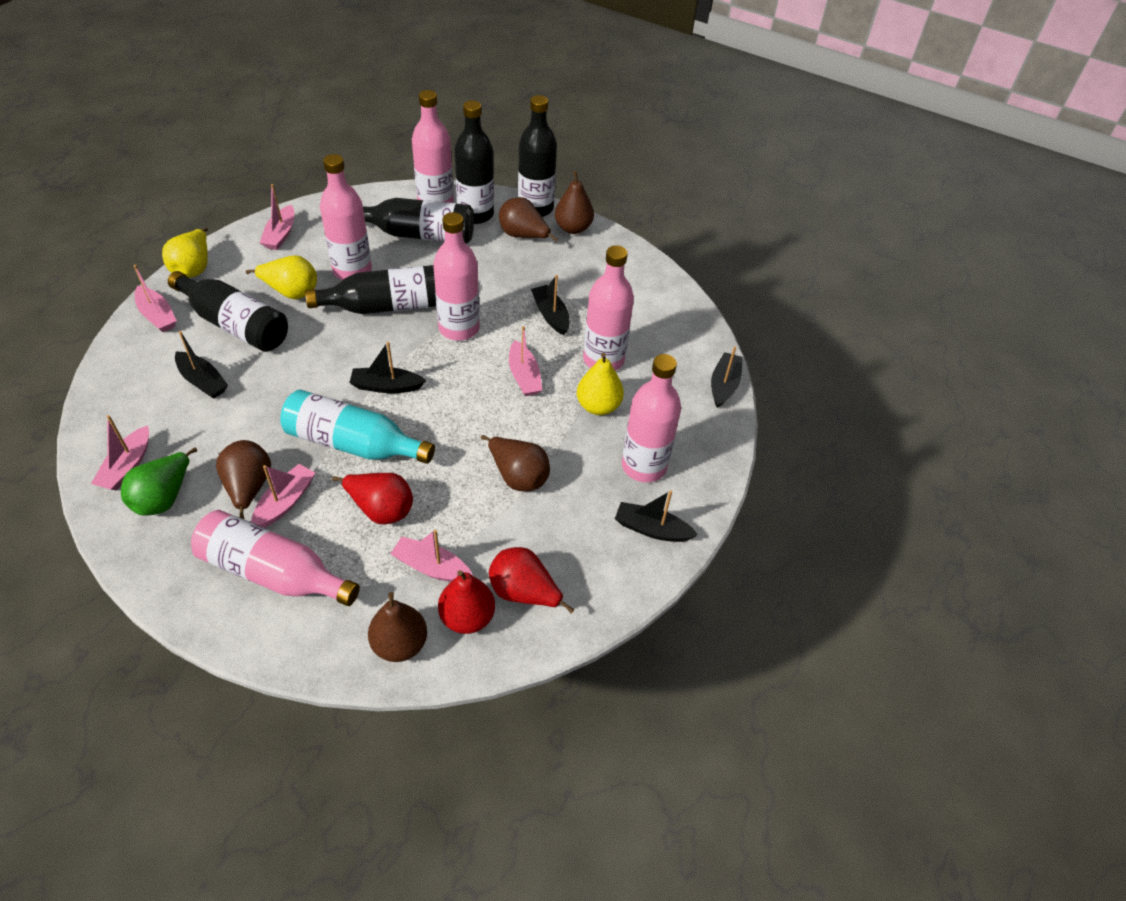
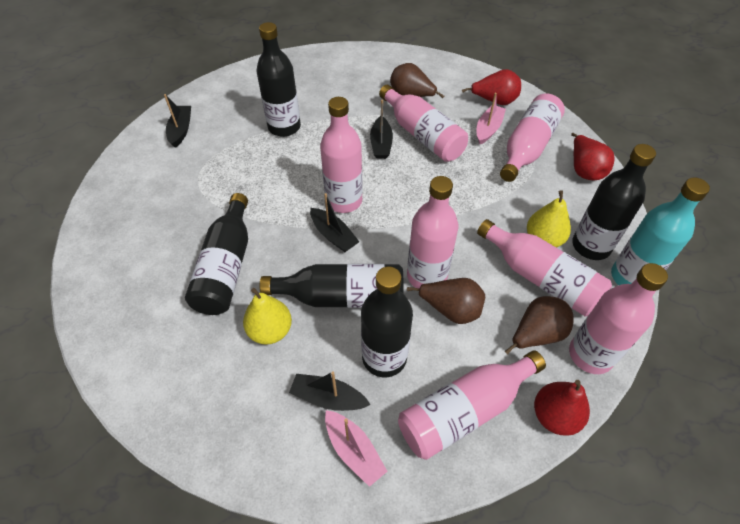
black boat: [175,331,228,399] [349,342,426,393] [531,275,570,335] [615,490,698,542] [711,346,743,408] = 5 -> [164,94,191,148] [289,371,371,411] [310,193,359,252] [370,100,393,159] = 4
brown pear: [216,440,271,520] [368,592,427,662] [481,435,550,491] [499,197,558,242] [555,171,594,234] = 5 -> [390,63,444,99] [407,278,485,324] [504,296,574,355] = 3
green pear: [121,447,197,516] = 1 -> none = 0
pink boat: [91,415,149,491] [134,265,177,332] [251,464,316,528] [260,184,294,250] [390,530,473,582] [509,326,542,396] = 6 -> [325,410,388,487] [477,93,506,144] = 2
pink bottle: [191,510,360,606] [320,154,372,280] [412,90,454,203] [433,212,480,341] [583,245,634,371] [622,354,681,482] = 6 -> [320,97,363,213] [379,85,468,162] [398,350,546,460] [407,176,458,289] [477,219,612,316] [500,93,565,182] [569,263,668,374] = 7
yellow pear: [162,227,208,278] [245,255,317,299] [577,353,624,415] = 3 -> [243,288,292,345] [527,190,571,248] = 2

